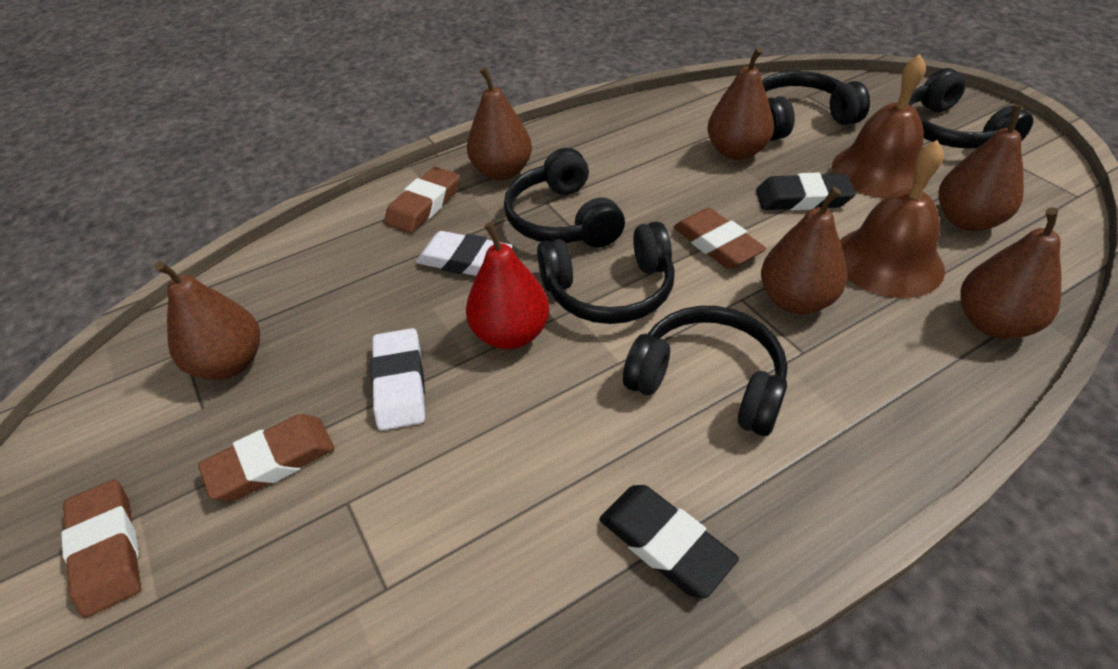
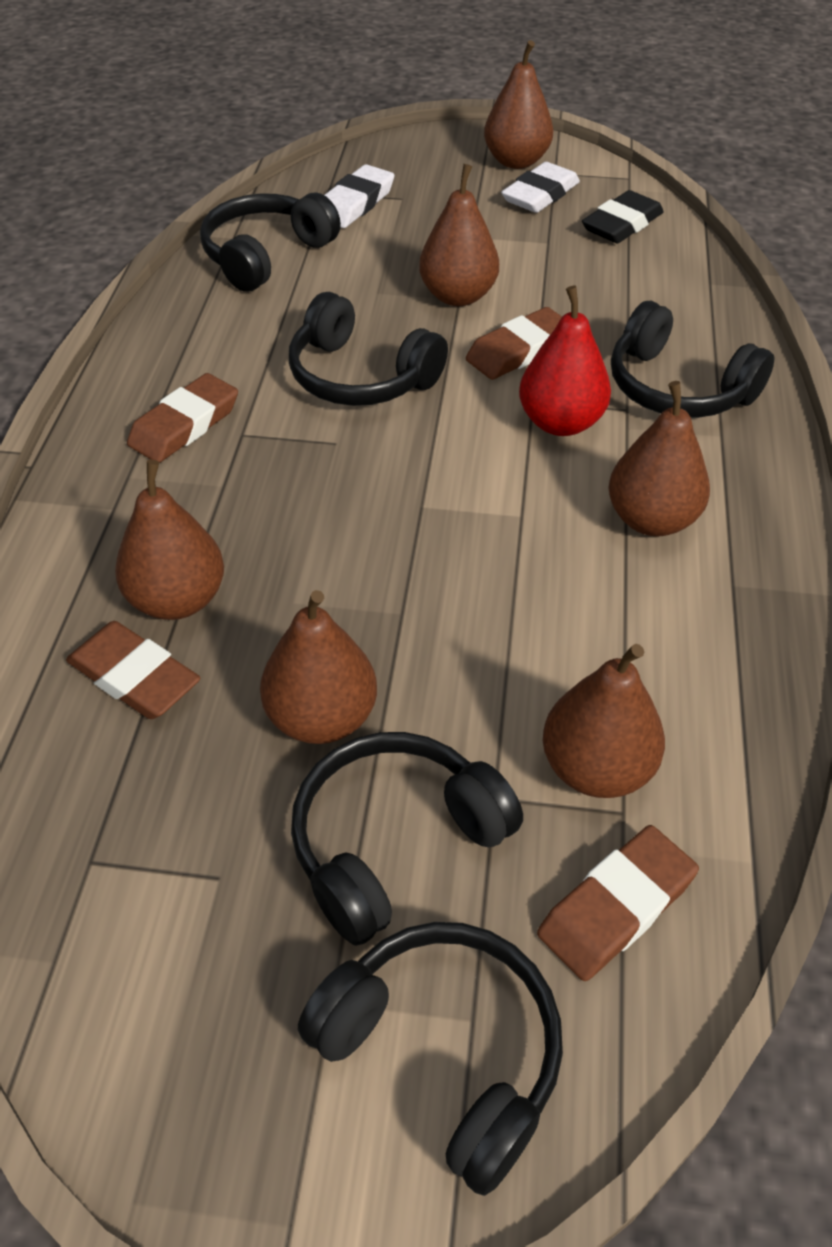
black eraser: [599,485,739,598] [756,172,856,210] = 2 -> [582,190,664,243] = 1
brown bell: [832,54,928,198] [840,140,945,298] = 2 -> none = 0

